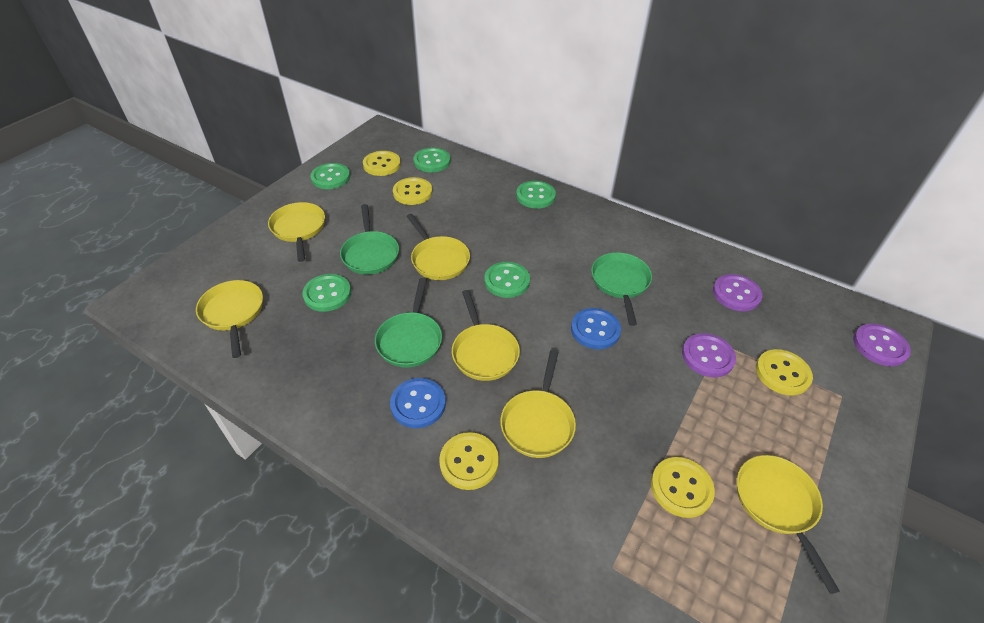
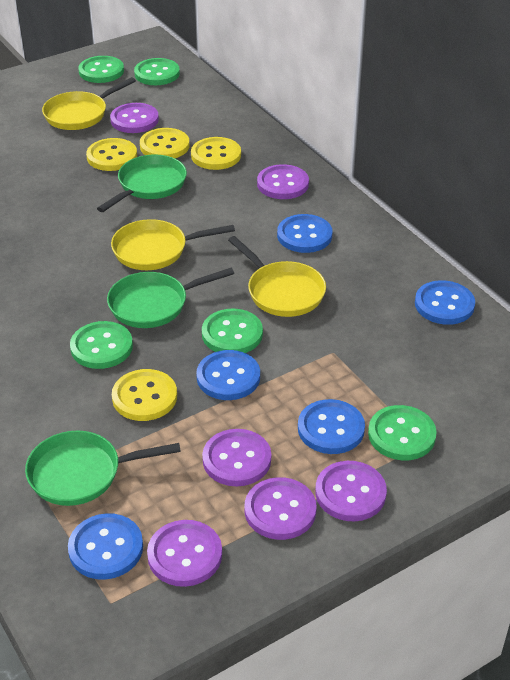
blue button: [390,378,446,428] [571,308,621,349] = 2 -> [68,513,143,580] [196,350,260,400] [277,214,332,253] [298,399,365,454] [415,280,475,325] = 5
purple button: [682,333,736,378] [713,274,762,311] [853,324,911,366] = 3 -> [110,103,159,133] [147,520,222,587] [202,429,271,486] [245,477,317,540] [257,164,309,199] [315,461,387,521] = 6
yellow button: [363,151,401,176] [393,177,432,205] [439,432,499,490] [651,457,715,518] [756,349,813,395] = 5 -> [86,138,137,171] [112,369,177,421] [140,128,190,158] [191,137,241,170] = 4
yellow pan: [196,280,263,358] [268,202,325,262] [407,214,470,280] [452,290,520,381] [500,350,576,458] [737,455,840,594] = 6 -> [42,77,136,130] [111,219,235,270] [228,236,326,317] = 3

